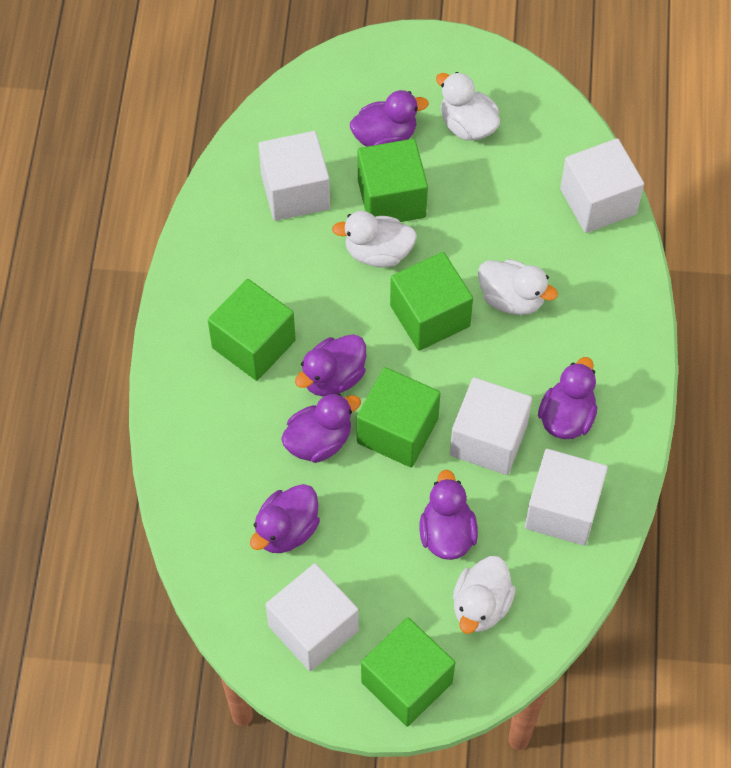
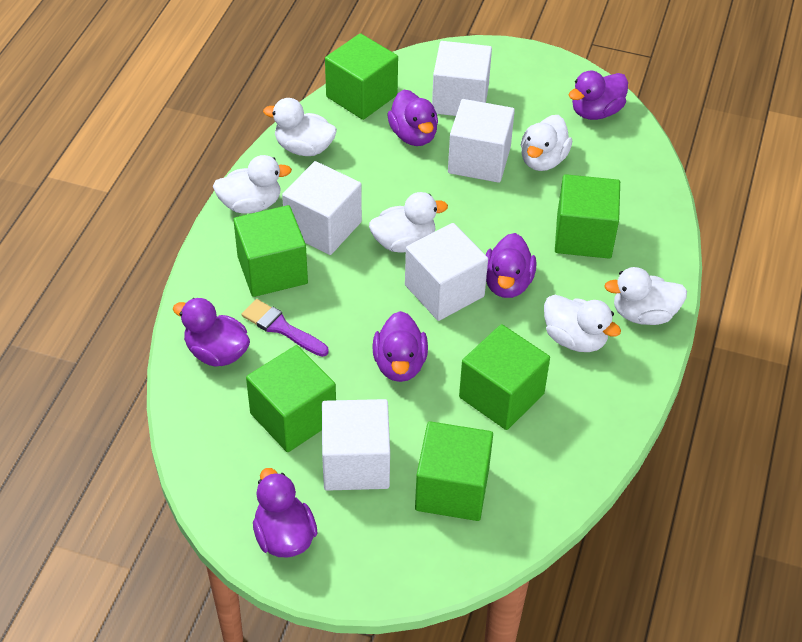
green cube: [208,279,296,381] [357,367,440,468] [358,139,428,222] [361,618,455,726] [390,252,473,351] = 5 -> [233,205,308,297] [246,345,336,452] [325,33,398,120] [415,421,493,521] [459,324,550,430] [555,174,620,259] = 6
purple brush: none = 0 -> [242,299,329,357] = 1
white duck: [332,211,417,268] [436,72,500,140] [453,556,516,634] [478,259,558,315] = 4 -> [213,155,292,214] [263,98,337,156] [369,192,448,253] [521,115,572,171] [544,295,621,352] [604,267,687,325] = 6

